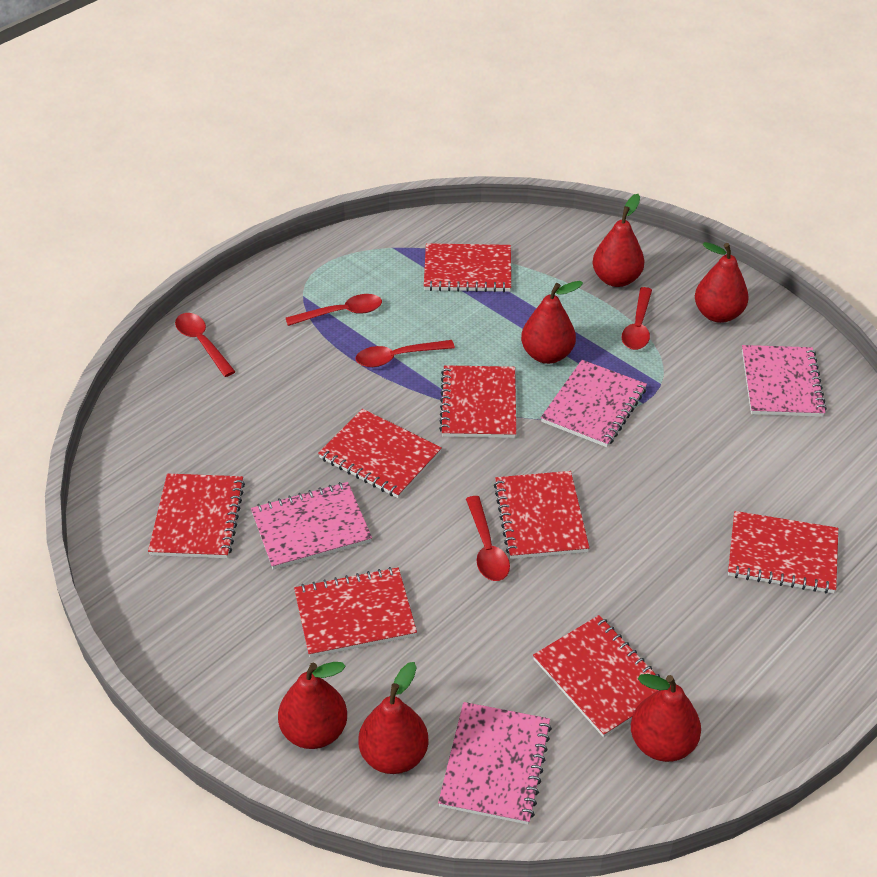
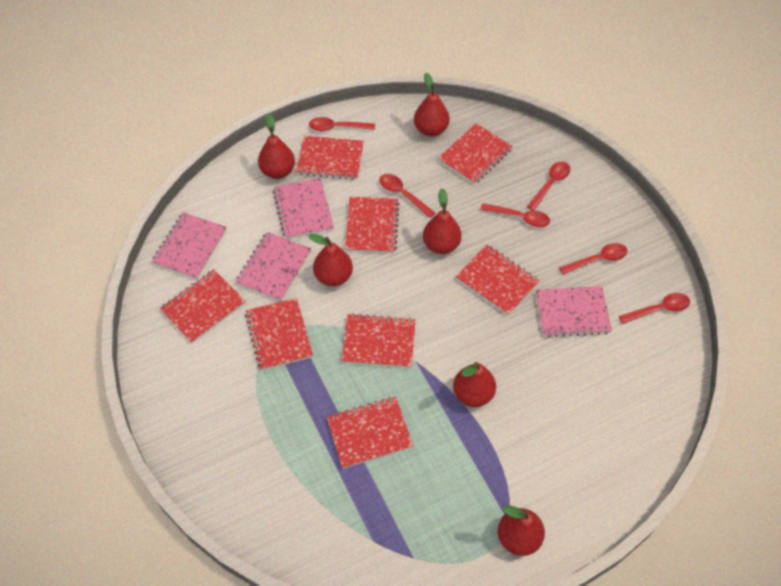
red spoon: [175,313,236,377] [286,294,382,326] [356,340,455,367] [466,496,510,581] [622,287,652,350] = 5 -> [309,117,375,131] [380,174,435,218] [480,203,550,227] [527,162,570,210] [559,243,628,275] [619,293,690,324] = 6

